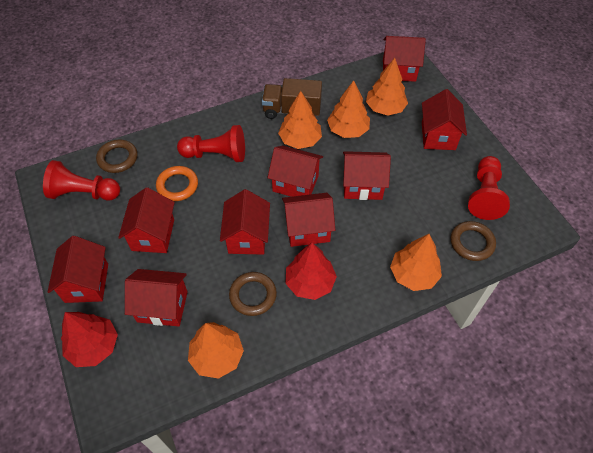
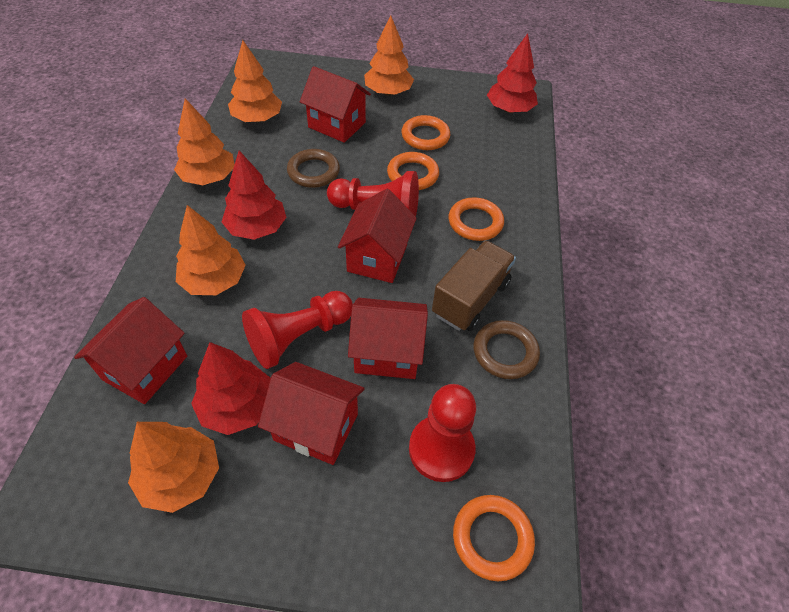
brown ring: [96,140,137,173] [229,272,277,316] [450,221,496,261] = 3 -> [287,149,340,188] [473,320,540,379] = 2
orange ring: [156,166,198,201] = 1 -> [387,152,439,190] [401,115,450,150] [449,197,504,241] [453,495,535,581] = 4
red house: [48,236,108,303] [118,187,175,253] [125,269,188,327] [220,189,270,255] [267,146,323,197] [282,193,335,247] [343,151,391,200] [383,36,426,82] [422,89,467,150] = 9 -> [74,297,187,404] [258,362,365,465] [300,66,371,143] [338,189,417,283] [348,298,428,379] = 5
red tree: [61,312,118,367] [285,243,337,300] = 2 -> [191,342,271,435] [222,151,287,240] [487,33,538,113] = 3

